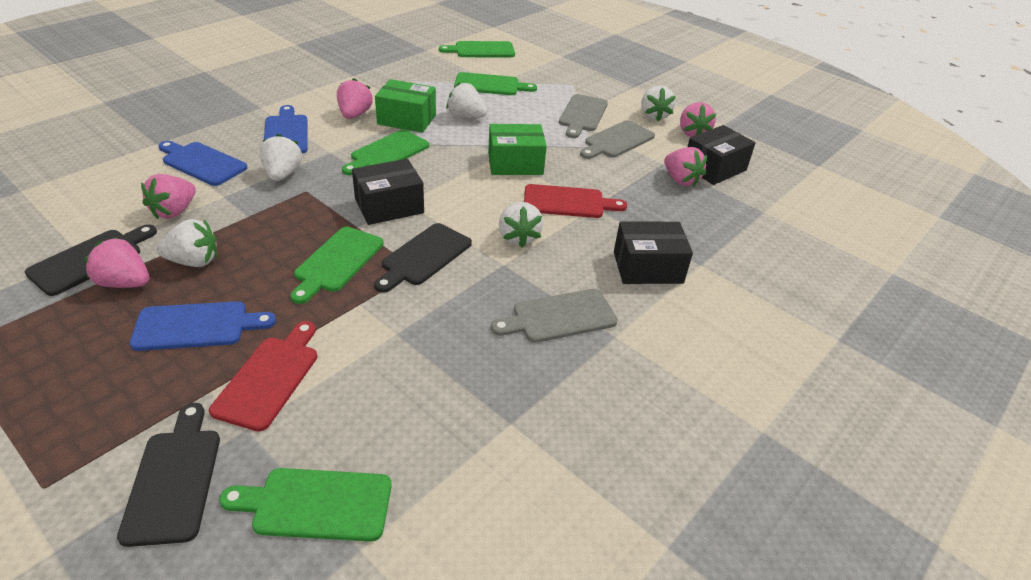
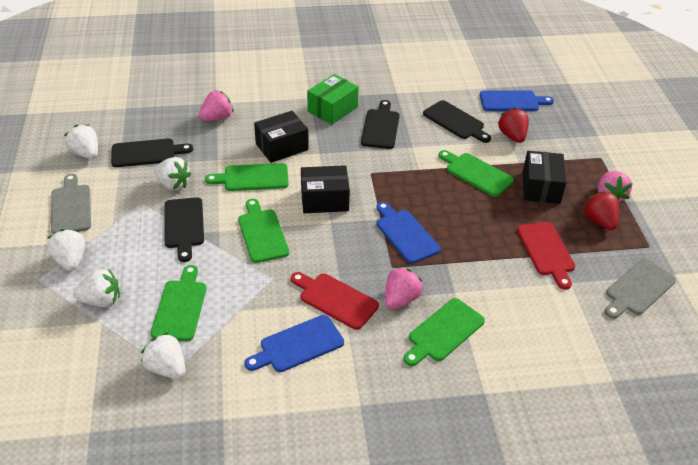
black cutting board: [25,224,157,296] [117,403,220,547] [374,223,472,293] = 3 -> [111,138,193,167] [164,197,204,262] [361,100,400,149] [423,100,491,143] = 4
green box: [375,79,436,133] [488,124,547,175] = 2 -> [307,74,359,125] = 1
grey cutting board: [491,289,618,343] [559,94,608,138] [580,120,655,159] = 3 -> [51,174,91,234] [605,259,676,319] = 2
pink strawberry: [84,237,149,288] [141,174,196,219] [337,78,373,119] [664,147,707,187] [680,102,716,137] = 5 -> [199,90,234,121] [385,267,423,309] [598,171,633,203] = 3
red strawberry: none = 0 -> [498,107,529,143] [583,191,619,230] = 2

